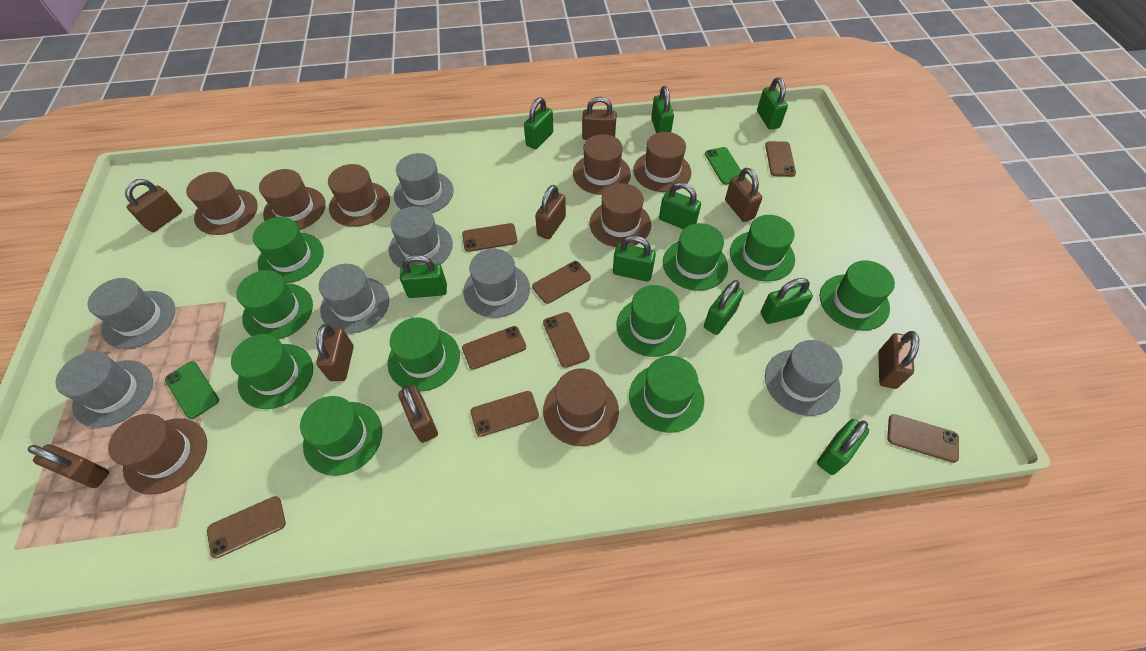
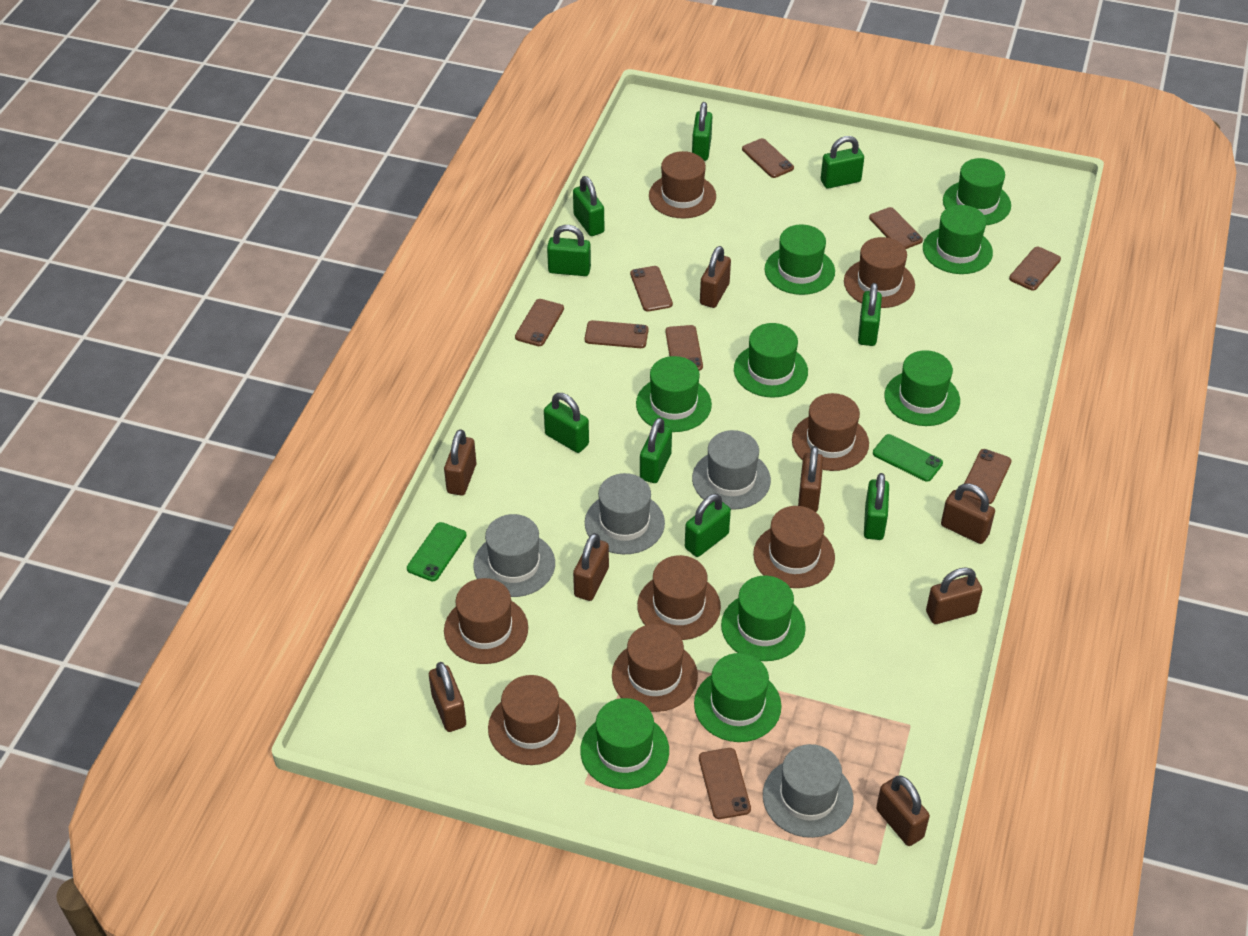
brown phone: [207,496,286,559] [462,223,518,252] [462,326,526,370] [471,391,539,437] [532,261,591,304] [543,312,590,368] [765,141,796,177] [887,414,959,463] = 8 -> [515,299,564,346] [585,320,648,348] [630,266,673,311] [665,325,703,371] [699,748,751,819] [742,138,794,178] [869,207,923,249] [963,449,1012,504] [1009,247,1061,291] = 9
green hat: [231,334,313,409] [236,270,313,339] [253,217,324,283] [300,396,382,476] [388,317,460,392] [616,285,686,357] [629,356,704,433] [663,223,728,291] [730,215,795,282] [820,260,895,331] = 10 -> [580,698,669,789] [636,356,712,432] [694,653,782,742] [721,576,806,661] [734,323,808,398] [765,224,835,295] [884,350,960,426] [923,205,993,274] [943,158,1011,225] = 9
grey hat: [55,351,153,428] [87,278,175,349] [319,264,389,334] [389,206,453,268] [394,153,454,213] [463,249,530,318] [765,340,843,416] = 7 -> [473,514,555,597] [585,473,665,554] [692,430,771,510] [763,744,854,838] = 4

